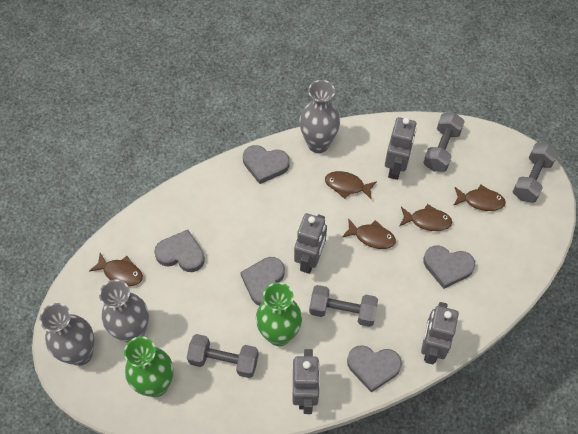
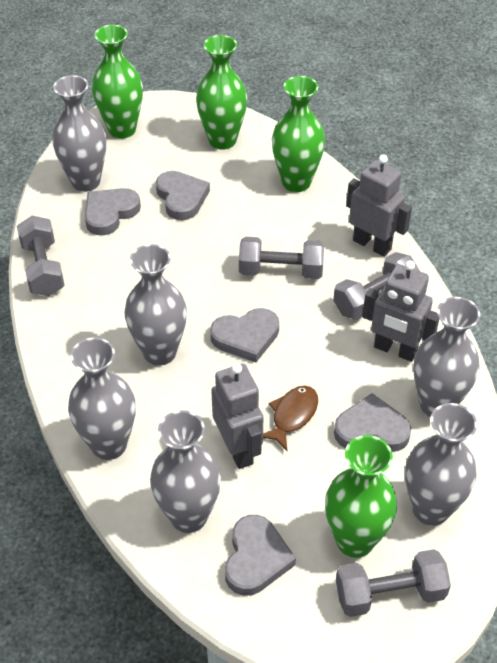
brown fish: [89,253,143,286] [325,171,377,200] [342,218,396,249] [400,204,452,231] [453,184,506,211] = 5 -> [263,386,318,451] = 1
green vase: [124,336,174,397] [256,282,302,346] = 2 -> [92,25,143,139] [196,35,247,150] [272,76,325,192] [325,435,397,558] = 4
grey robot: [293,349,320,414] [294,213,327,274] [385,117,417,180] [421,302,459,364] = 4 -> [211,363,263,469] [346,155,412,257] [362,260,440,362] = 3
grey vase: [40,303,94,366] [99,280,149,343] [299,80,340,153] = 3 -> [52,75,106,192] [68,337,135,460] [124,244,187,366] [150,410,221,533] [405,403,477,526] [413,297,480,417] = 6

